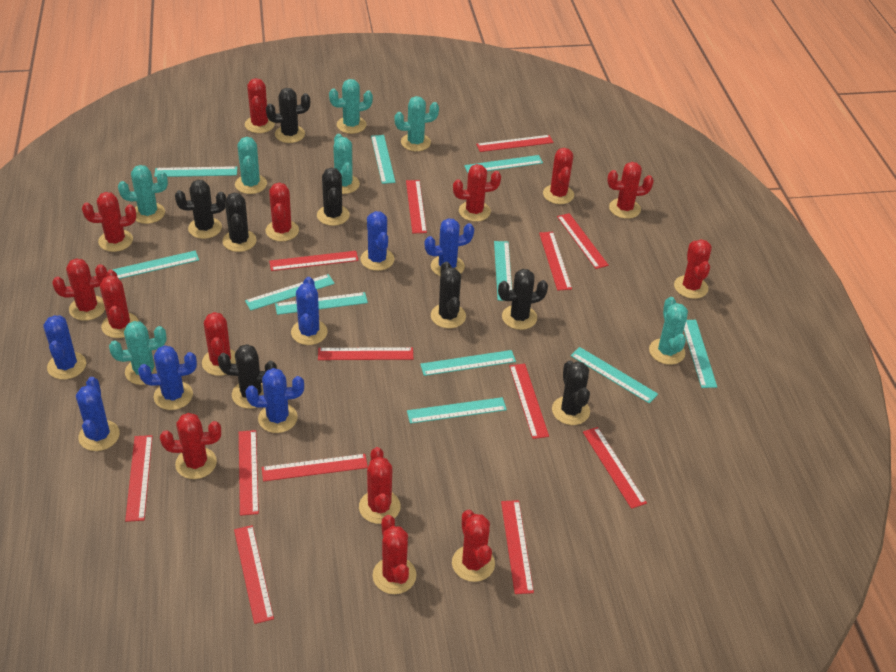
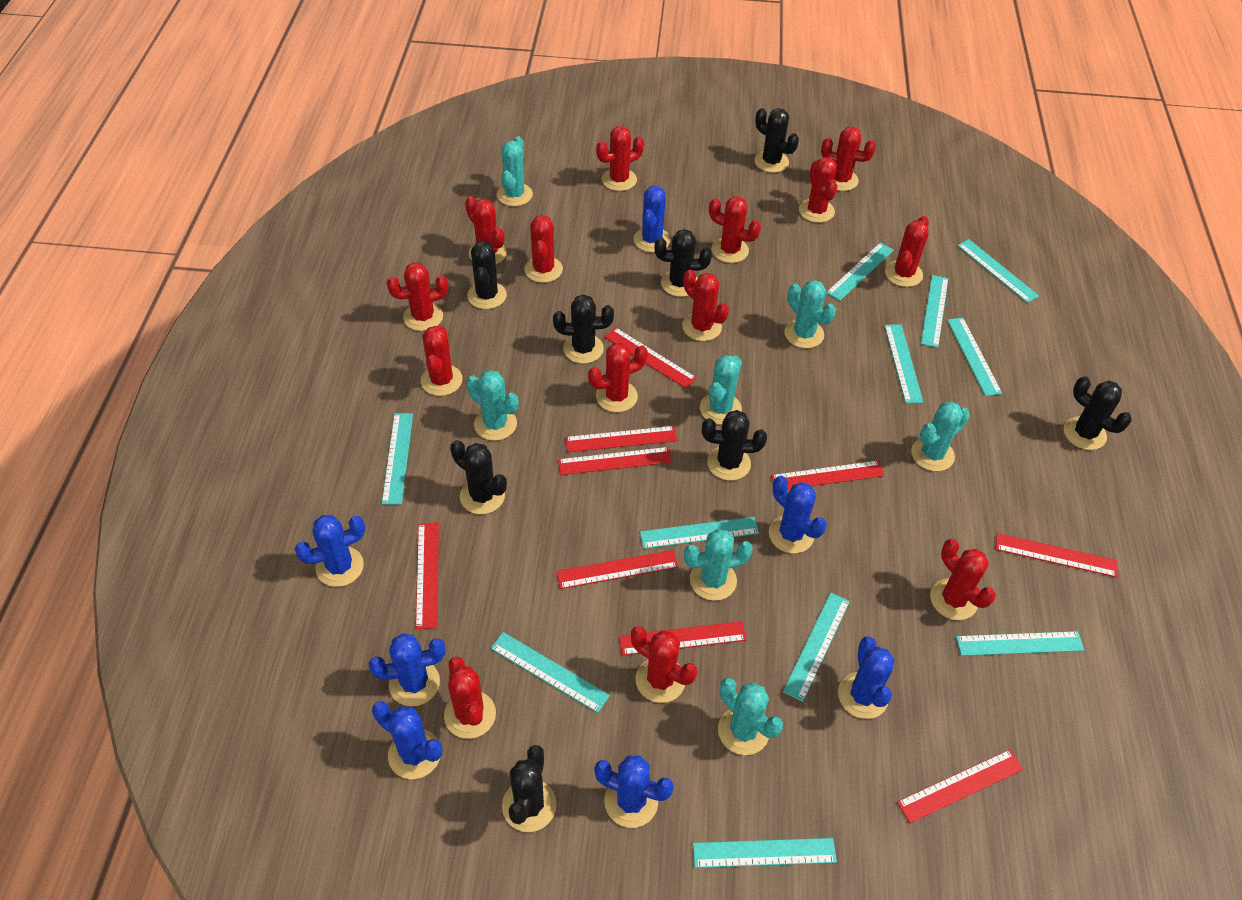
red ruler: [125,435,153,522] [234,525,274,624] [239,430,259,516] [262,454,368,482] [269,251,359,271] [318,347,413,360] [406,180,427,233] [476,135,554,152] [501,500,534,594] [509,364,549,439] [539,232,572,291] [557,213,609,269] [583,427,647,509] = 13 -> [416,522,439,629] [556,550,678,589] [558,447,672,475] [565,426,677,452] [604,327,697,388] [619,621,747,656] [771,460,885,490] [897,749,1024,823] [996,533,1117,577] = 9

